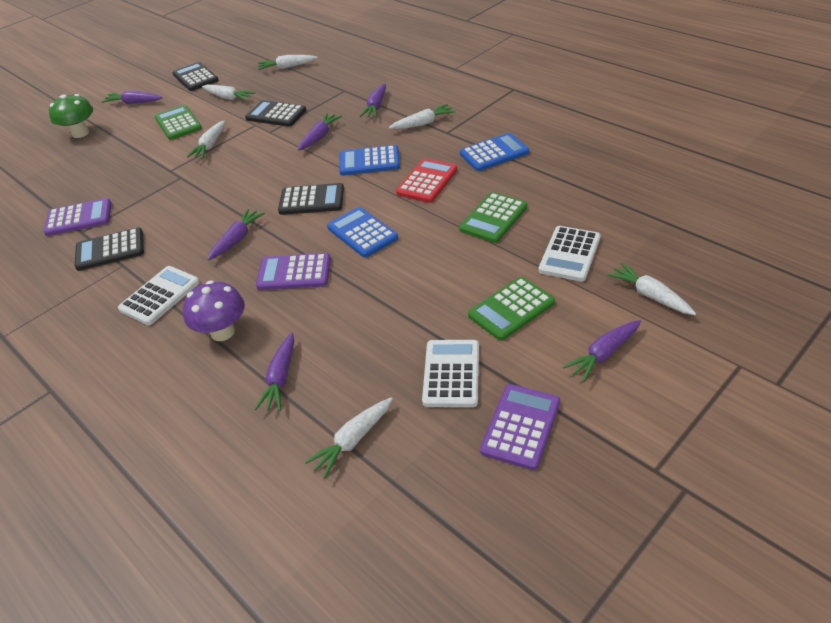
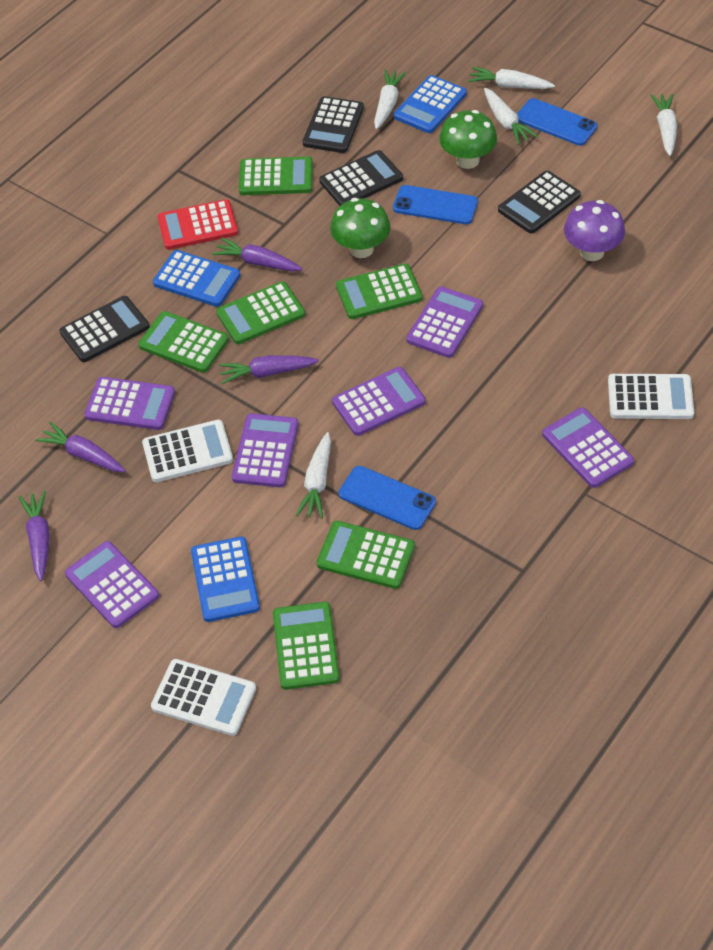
blue phone: none = 0 -> [339,466,436,530] [393,185,478,224] [517,98,598,146] = 3
green calculator: [155,105,202,140] [459,192,527,243] [468,277,555,341] = 3 -> [138,311,229,373] [216,281,305,344] [239,157,313,195] [273,602,340,690] [317,521,415,589] [336,263,422,319] = 6
green mushroom: [49,94,93,138] = 1 -> [330,198,390,258] [439,110,497,169] = 2
purple calculator: [44,198,111,236] [256,253,331,290] [480,384,560,470] = 3 -> [65,541,159,628] [84,377,175,430] [232,413,299,488] [332,367,426,436] [406,286,483,358] [542,407,634,488] = 6
purple carrot: [102,91,163,104] [207,209,265,260] [254,333,294,411] [298,113,342,151] [360,83,386,118] [563,320,641,382] = 6 -> [19,491,50,581] [35,422,125,472] [212,238,302,271] [219,355,319,384] = 4
white carrot: [187,120,225,158] [202,85,255,101] [258,55,318,70] [305,397,393,478] [389,104,456,129] [607,263,696,315] = 6 -> [296,432,331,519] [374,69,406,129] [468,67,555,89] [484,88,538,145] [650,94,677,156] = 5

